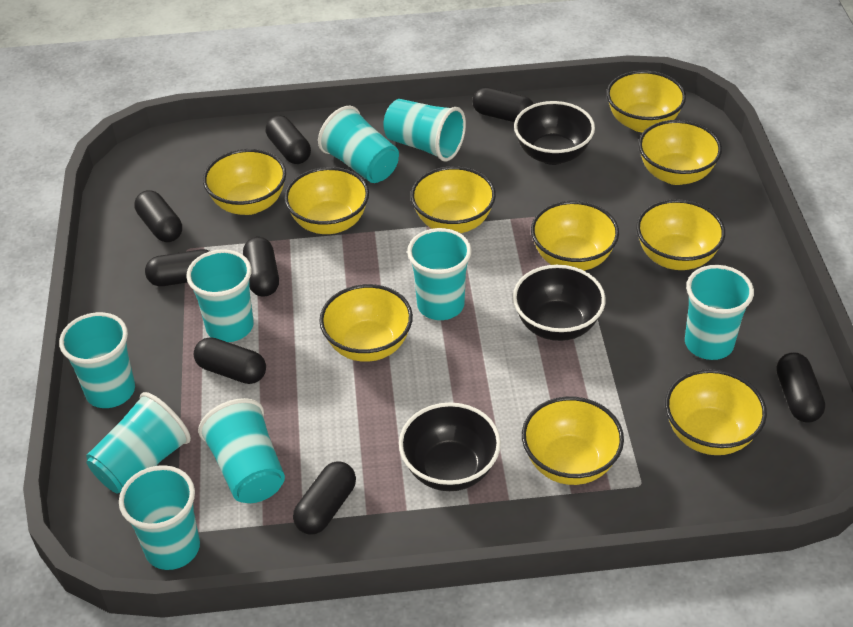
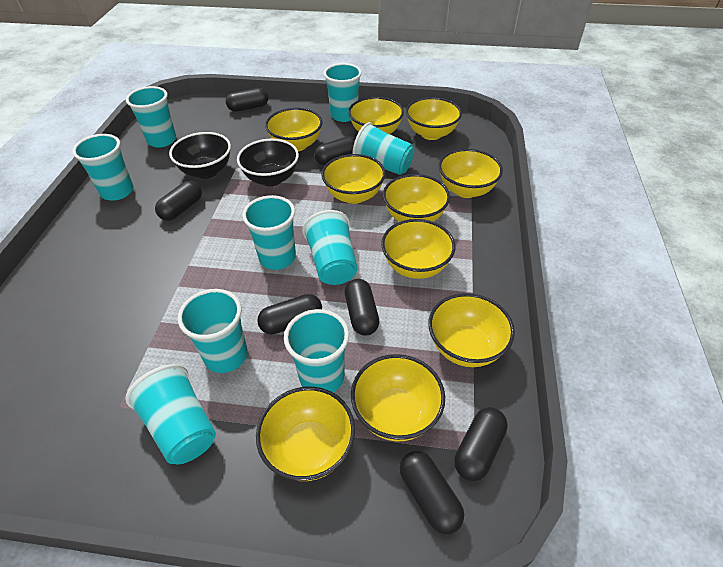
black bowl: [399,402,501,491] [513,265,606,341] [514,101,595,165] = 3 -> [169,132,231,179] [237,139,299,186] = 2
black capsule: [134,190,182,242] [145,249,209,286] [194,337,266,384] [243,237,279,297] [266,116,311,164] [293,462,356,535] [472,87,534,122] [776,352,825,423] = 8 -> [155,181,202,221] [226,88,268,112] [257,294,322,334] [314,136,356,165] [345,279,379,336] [400,451,464,534] [454,407,508,481] = 7

